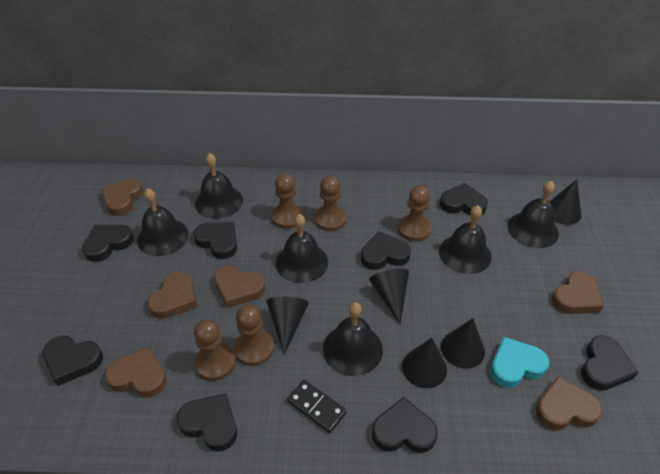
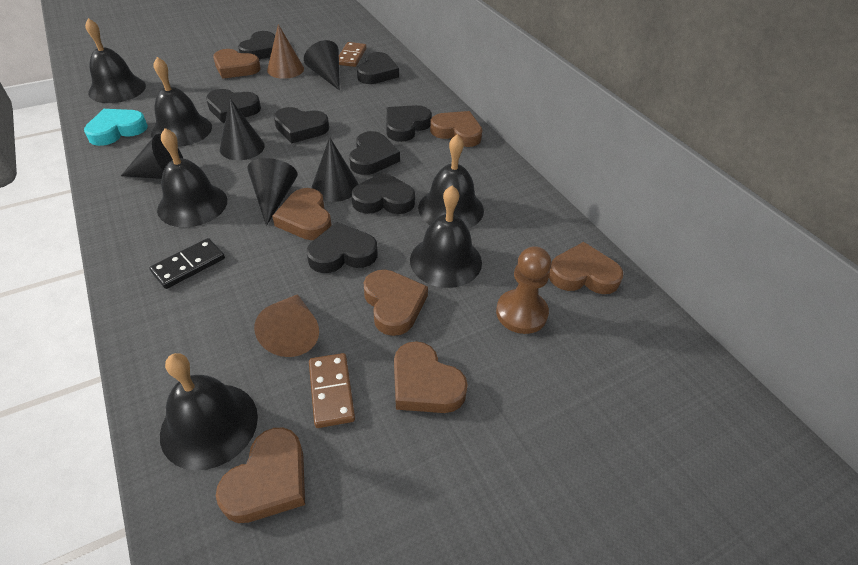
brown cone: none = 0 -> [254,294,319,357] [267,24,304,79] = 2
brown domino: none = 0 -> [309,353,355,428] [339,42,367,67] = 2
brown heart: [101,178,143,216] [105,346,167,398] [148,271,197,319] [214,265,265,308] [536,376,603,430] [552,271,604,314] = 6 -> [213,49,261,79] [216,428,305,523] [272,188,332,240] [364,270,428,336] [394,341,468,413] [430,111,482,147] [549,242,623,294] = 7
brown pawn: [194,319,236,381] [234,305,274,366] [271,174,303,229] [314,176,346,231] [398,186,431,241] = 5 -> [496,246,551,334] = 1

